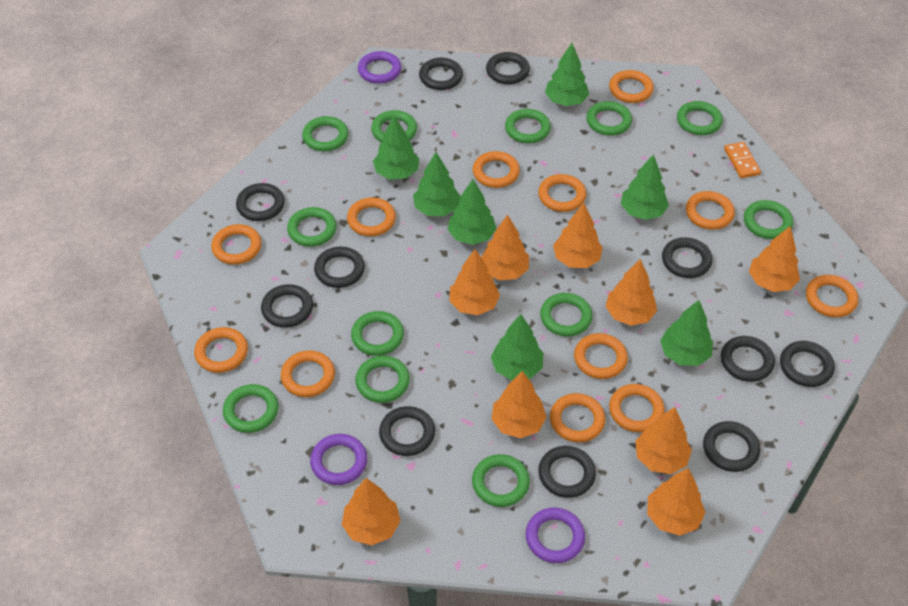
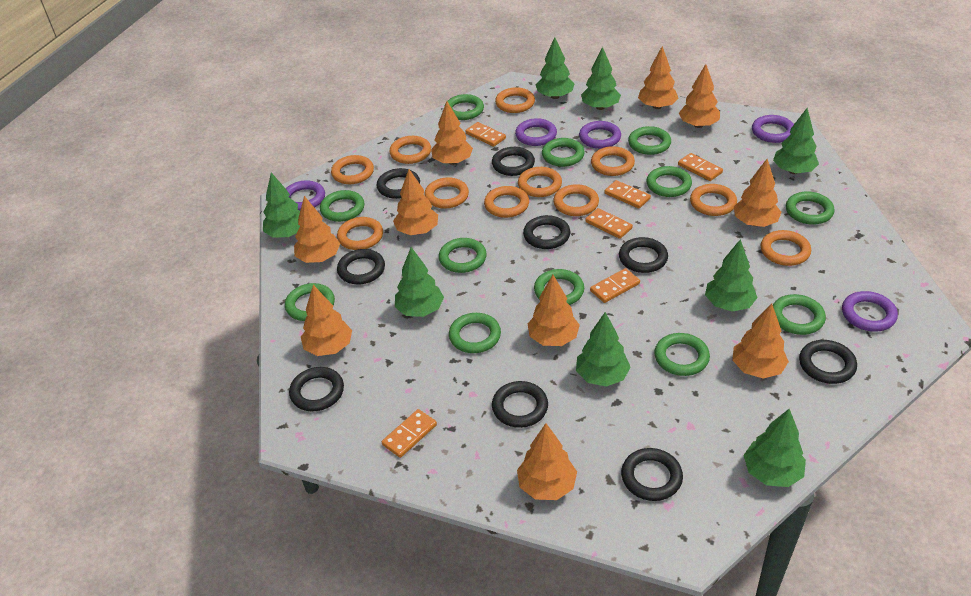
black ring: [236,183,285,221] [261,284,313,328] [314,247,365,288] [379,406,435,456] [419,58,463,90] [486,52,530,84] [538,446,596,498] [662,237,713,278] [703,421,760,472] [721,336,775,382] [780,341,835,387] = 11 -> [289,367,344,411] [337,249,385,285] [376,168,420,199] [492,147,535,176] [492,381,548,428] [523,215,570,249] [619,237,668,273] [621,448,683,501] [799,340,857,384] = 9
green tree: [373,115,419,179] [413,152,461,216] [448,179,496,245] [491,314,544,380] [545,43,589,106] [621,154,669,220] [660,300,713,366] = 7 -> [263,172,300,238] [395,247,444,317] [536,37,574,99] [576,312,631,387] [581,47,621,110] [705,239,758,312] [743,409,806,487] [773,108,819,174] = 8
orange domino: [724,142,761,178] = 1 -> [382,409,437,458] [466,122,506,147] [585,208,633,239] [590,268,640,303] [605,180,651,209] [678,153,723,181] = 6
orange ring: [194,327,248,373] [211,224,261,265] [281,350,335,397] [347,198,396,236] [473,151,520,188] [538,174,586,212] [550,393,605,442] [574,333,628,379] [609,70,654,103] [609,384,665,432] [686,191,735,230] [806,275,858,317] = 12 -> [331,155,374,184] [337,217,383,250] [389,136,431,164] [424,177,469,209] [484,186,529,218] [495,87,535,113] [518,167,562,197] [553,184,599,216] [591,146,635,176] [690,184,737,216] [761,230,811,266] = 11
orange tree: [342,478,400,545] [450,249,500,315] [481,214,529,280] [492,371,547,438] [553,203,603,268] [606,259,657,326] [636,407,692,474] [647,468,706,536] [749,226,800,292] = 9 -> [294,196,340,263] [301,285,352,356] [393,169,438,235] [431,101,473,165] [517,423,577,500] [528,275,580,346] [638,46,678,109] [679,64,720,128] [732,303,789,379] [734,159,781,227] = 10
purple ring: [310,434,367,485] [358,51,402,84] [525,508,585,563] = 3 -> [286,180,325,210] [515,118,557,146] [579,121,621,149] [752,115,794,143] [842,291,898,332] = 5

